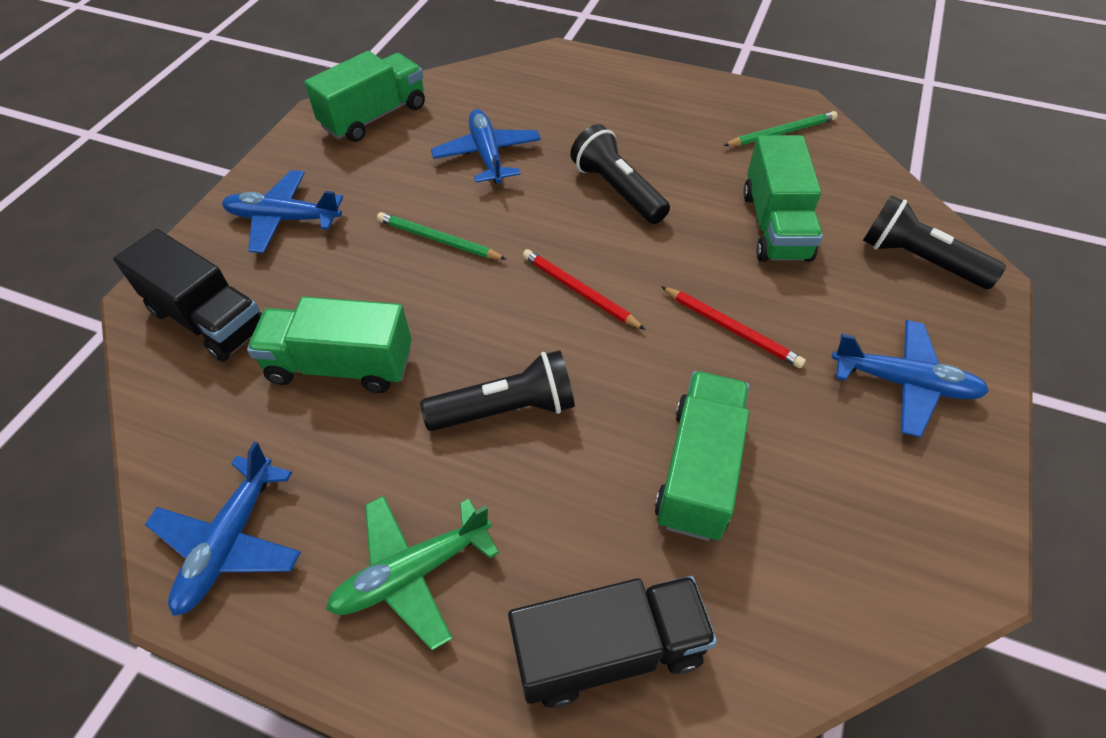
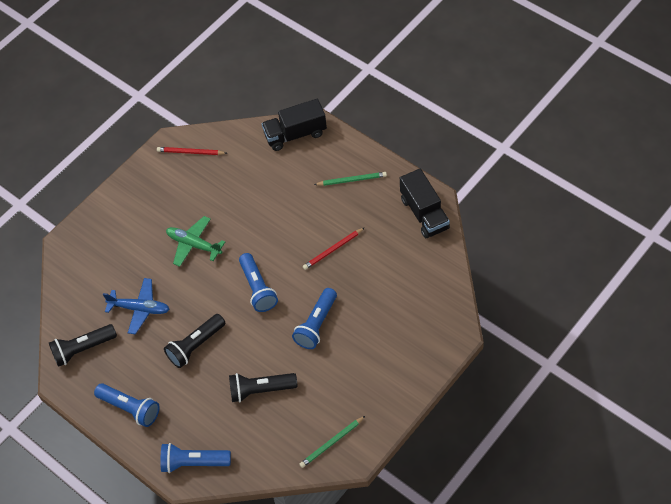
blue flashlight: none = 0 -> [94,383,160,427] [160,443,231,473] [239,253,278,312] [292,288,337,349] = 4
blue plane: [145,442,301,616] [222,170,343,253] [431,109,541,184] [831,320,989,438] = 4 -> [103,278,170,335] = 1
green truck: [247,297,412,393] [304,51,425,142] [654,371,749,541] [743,135,823,262] = 4 -> none = 0

